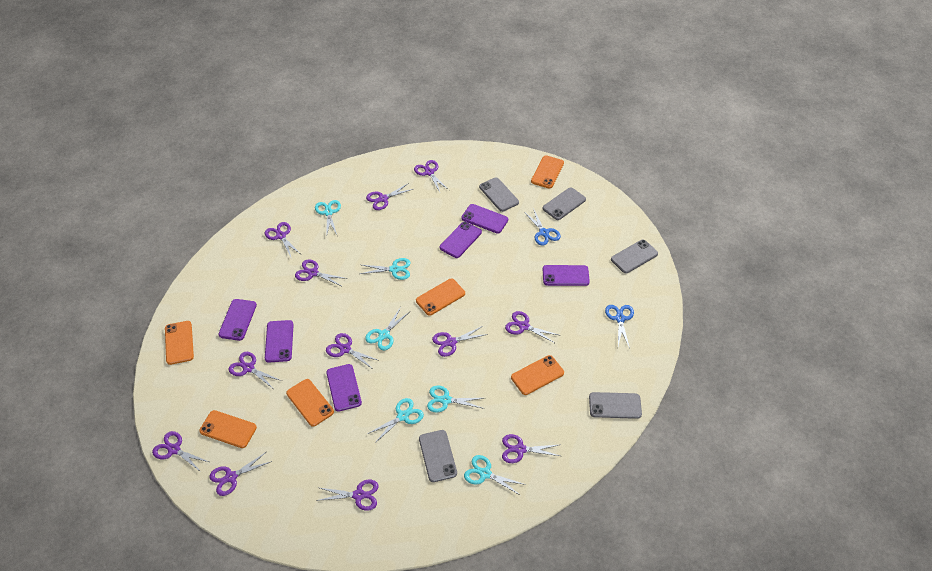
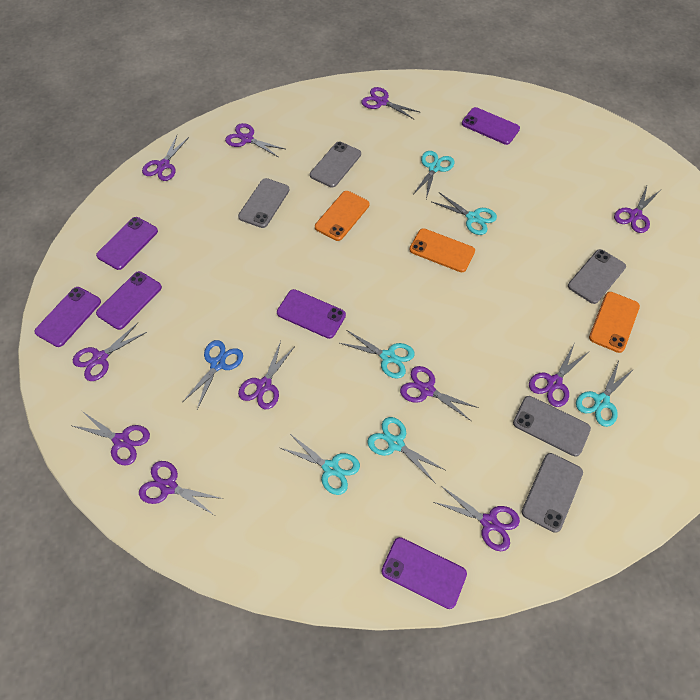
blue scissors: [524,208,561,246] [605,305,634,348] = 2 -> [183,340,243,409] = 1
orange phone: [165,321,194,365] [199,410,257,448] [286,379,334,427] [416,279,465,316] [511,355,564,395] [531,155,564,189] = 6 -> [315,191,370,241] [409,228,475,272] [589,292,640,353] = 3
purple scissors: [152,431,209,472] [209,452,272,496] [229,352,282,388] [265,222,302,259] [295,260,347,286] [316,479,378,511] [326,333,380,369] [366,183,413,210] [414,160,449,192] [432,326,488,357] [502,434,560,463] [505,311,559,344] = 12 -> [73,323,147,381] [73,411,150,466] [139,461,224,515] [142,135,189,181] [225,123,285,157] [238,341,295,409] [361,87,421,119] [400,366,479,421] [434,486,520,551] [529,345,588,407] [614,186,660,233] = 11

